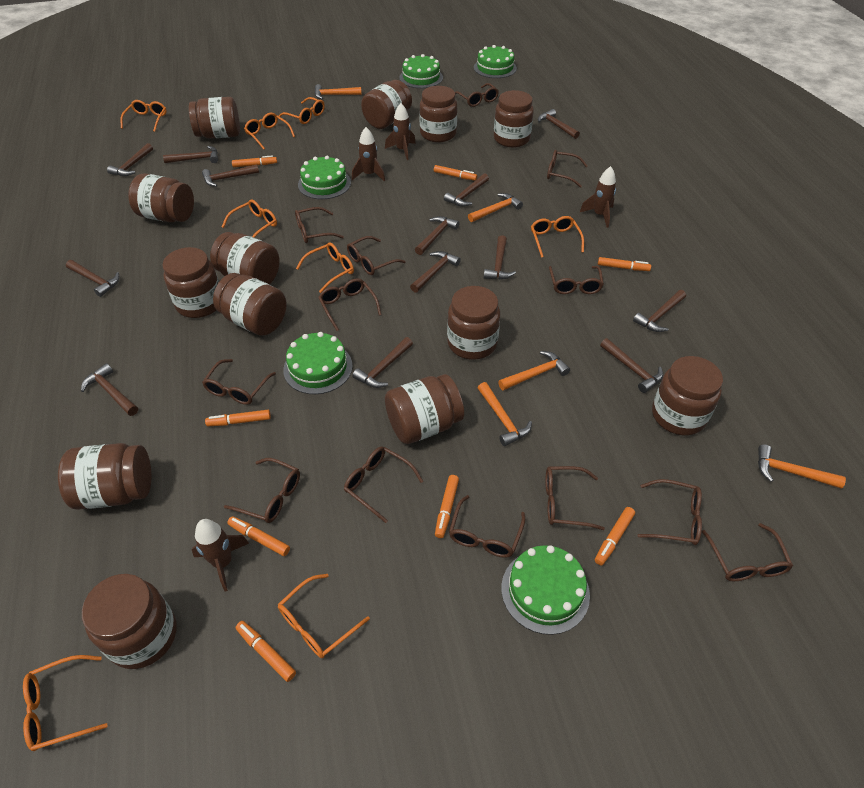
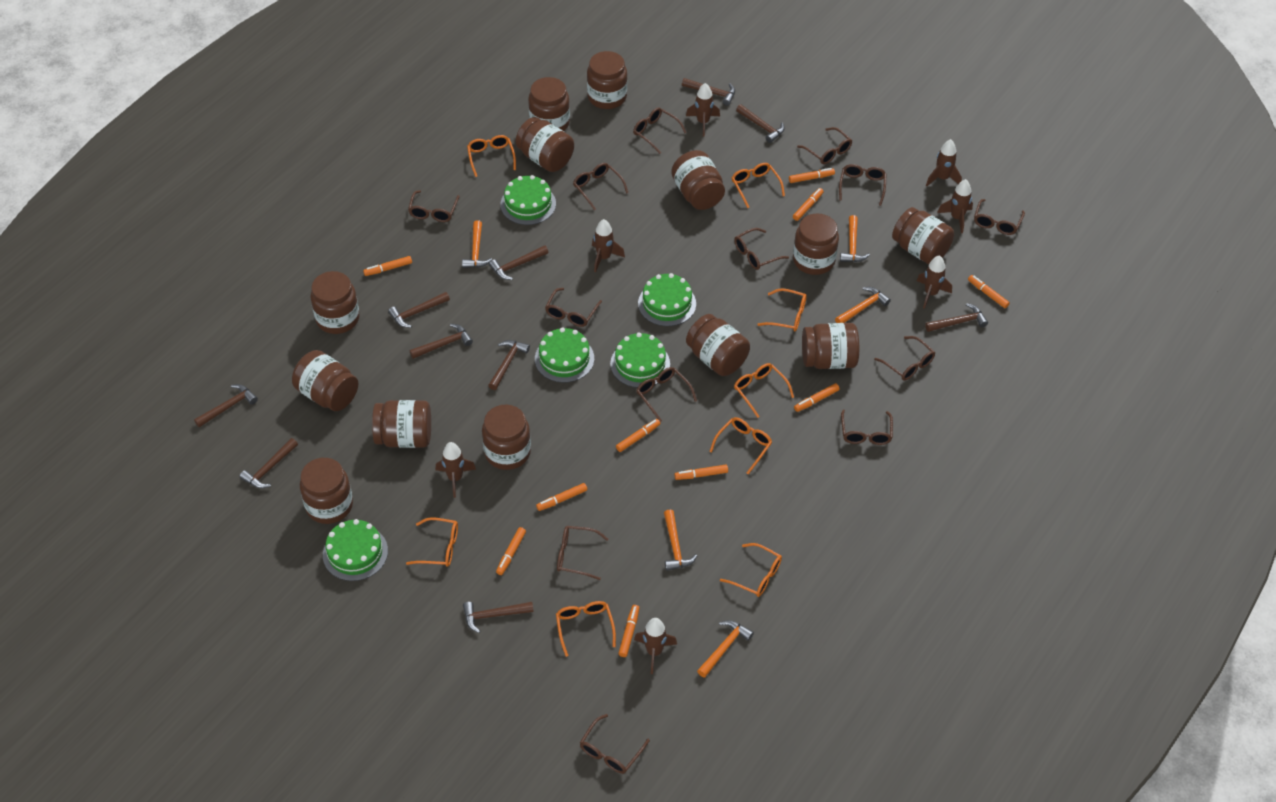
brown hammer: [66,260,120,297] [81,363,138,416] [107,143,153,176] [163,146,218,163] [202,164,259,187] [352,337,413,388] [410,251,461,293] [415,216,460,255] [444,173,489,207] [484,235,516,280] [538,109,580,139] [600,338,664,393] [633,290,686,332] = 13 -> [194,384,258,428] [240,438,298,489] [388,292,450,328] [410,324,473,359] [463,602,534,633] [488,340,530,390] [489,245,549,280] [682,78,735,106] [736,104,785,143] [925,303,988,332] = 10
brown rocket: [192,519,249,591] [352,127,385,182] [385,103,416,160] [579,166,616,228] = 4 -> [435,442,476,498] [592,219,625,272] [634,618,677,674] [686,83,720,136] [917,255,952,309] [926,139,962,186] [937,179,973,233] = 7
orange marker: [205,410,271,426] [227,516,290,556] [232,155,277,167] [235,621,296,682] [434,165,477,180] [435,475,459,538] [595,507,635,565] [598,257,651,271] = 8 -> [363,256,412,276] [496,527,526,575] [536,483,587,511] [616,419,660,452] [618,605,639,657] [674,465,728,480] [789,168,835,183] [793,188,824,221] [794,383,840,412] [968,275,1010,308] = 10

